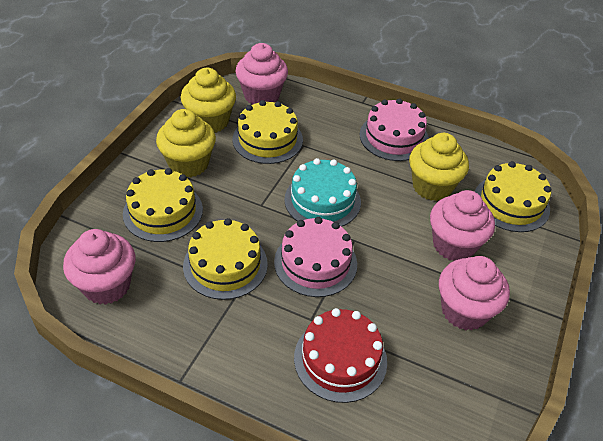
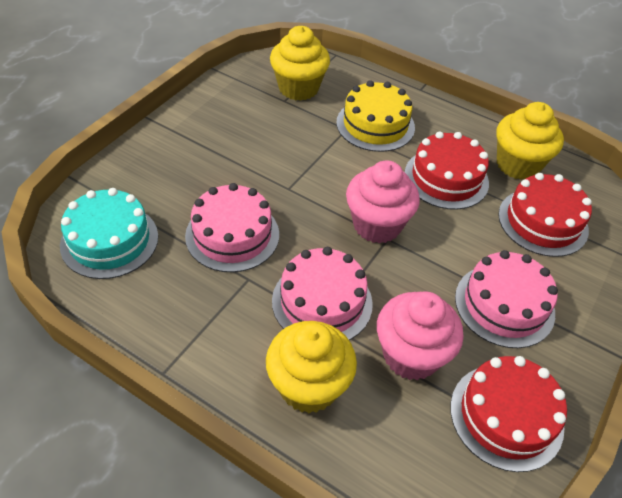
pink cake: [274,217,357,297] [360,98,429,161] = 2 -> [185,183,279,272] [272,247,373,340] [455,250,558,348] = 3
pink cupcake: [63,229,135,305] [236,43,288,105] [430,190,495,261] [439,256,510,330] = 4 -> [346,160,420,244] [377,291,464,380] = 2
red cake: [294,308,387,403] = 1 -> [405,131,489,210] [450,356,567,472] [498,173,592,257] = 3
yellow cake: [123,168,203,242] [183,218,268,300] [232,100,303,164] [475,161,551,232] = 4 -> [336,80,415,152] = 1

